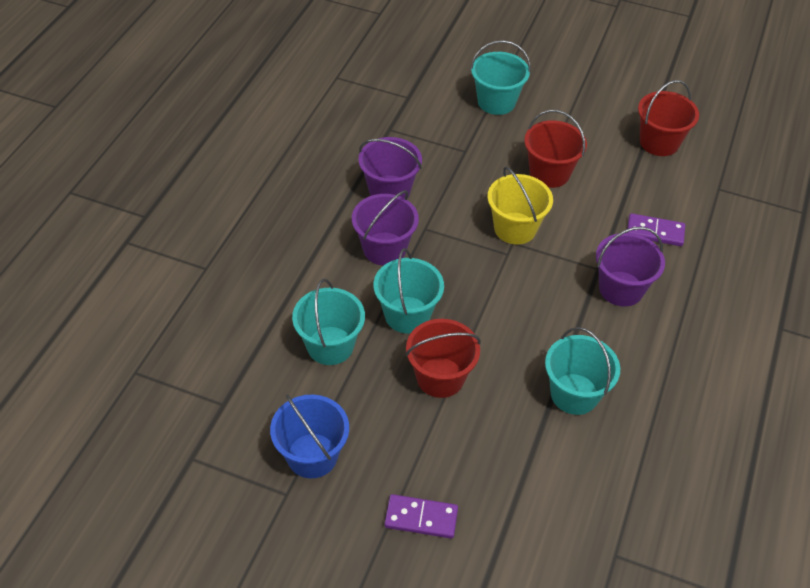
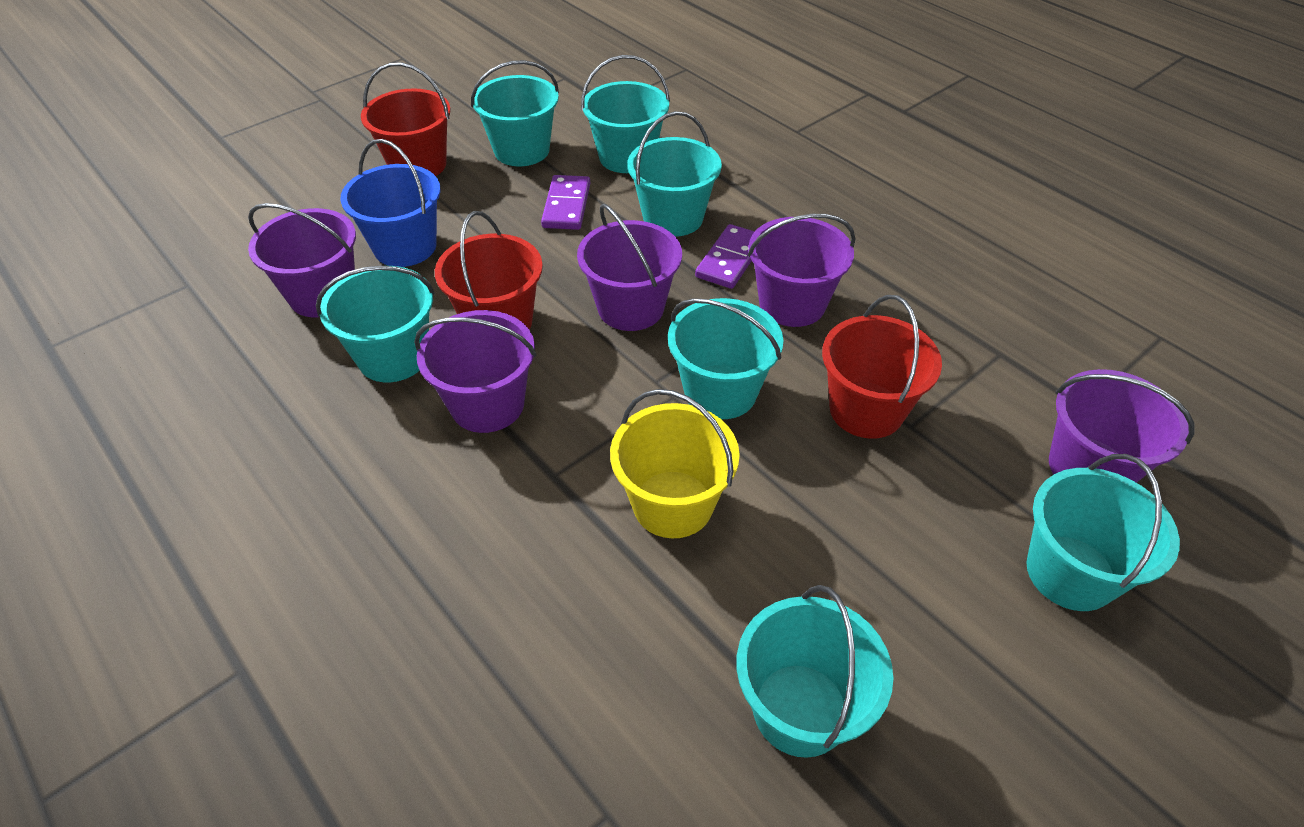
purple bucket: [352,190,419,266] [358,137,422,199] [596,227,665,307] = 3 -> [248,203,356,317] [414,310,536,433] [577,204,682,331] [747,214,856,327] [1049,369,1195,483] = 5
turquoise bucket: [292,279,365,365] [374,248,444,333] [470,40,531,115] [545,327,620,415] = 4 -> [316,266,435,382] [471,60,559,166] [581,55,670,173] [627,111,722,237] [668,298,783,419] [737,585,893,758] [1026,454,1180,611] = 7

